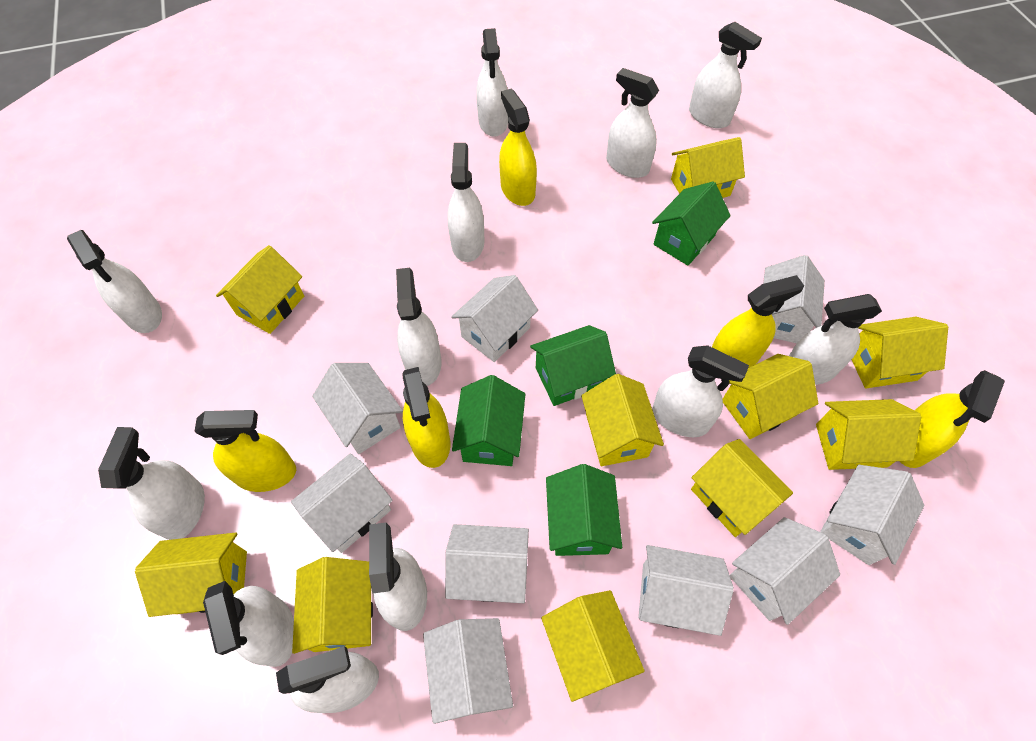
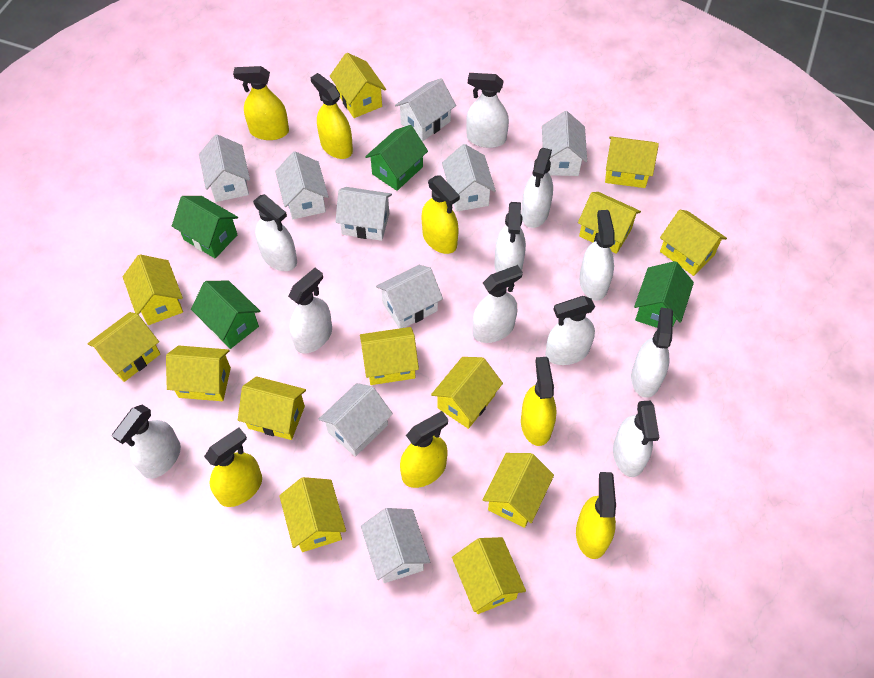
white spray bottle: [67,230,162,333] [98,427,205,540] [203,581,294,667] [276,646,379,713] [369,523,427,631] [396,268,442,386] [447,143,485,262] [476,28,508,137] [606,68,659,178] [652,345,749,437] [689,22,762,128] [789,294,882,385] = 12 -> [112,405,181,479] [253,194,297,271] [288,268,332,354] [466,73,509,148] [472,265,523,343] [495,202,526,272] [521,148,553,228] [545,296,595,365] [579,210,615,301] [613,401,659,477] [631,307,673,398] = 11
yellow house: [135,532,247,617] [216,245,304,334] [292,557,373,654] [541,590,645,702] [581,374,664,466] [671,137,745,198] [691,439,793,537] [723,354,819,439] [816,399,921,470] [852,317,948,388] = 10 -> [88,312,161,382] [123,254,183,325] [166,345,231,401] [238,376,306,440] [279,477,346,552] [330,53,386,118] [360,327,419,385] [431,357,503,429] [452,537,526,614] [483,453,554,528] [578,192,641,254] [605,136,659,188] [660,210,727,276] = 13
yellow spray bottle: [194,410,296,492] [402,367,450,468] [499,88,537,206] [712,275,804,368] [900,370,1005,468] = 5 -> [204,427,262,507] [233,66,289,140] [310,73,353,159] [400,411,448,488] [421,175,460,254] [521,357,557,446] [576,472,616,559] = 7

